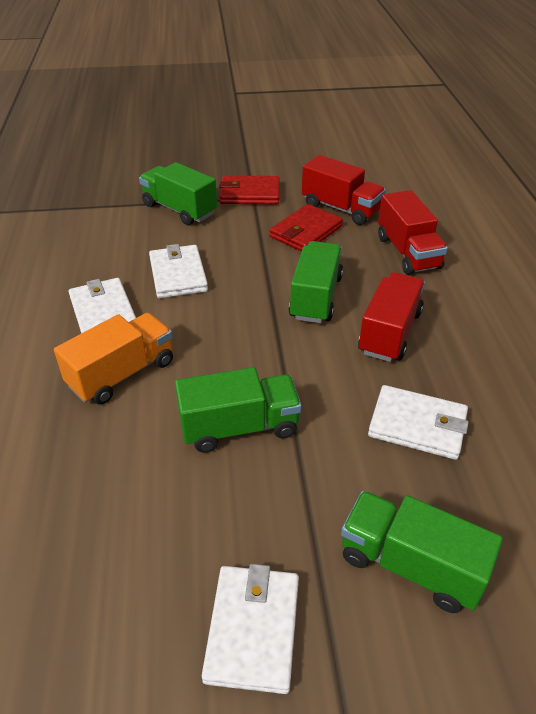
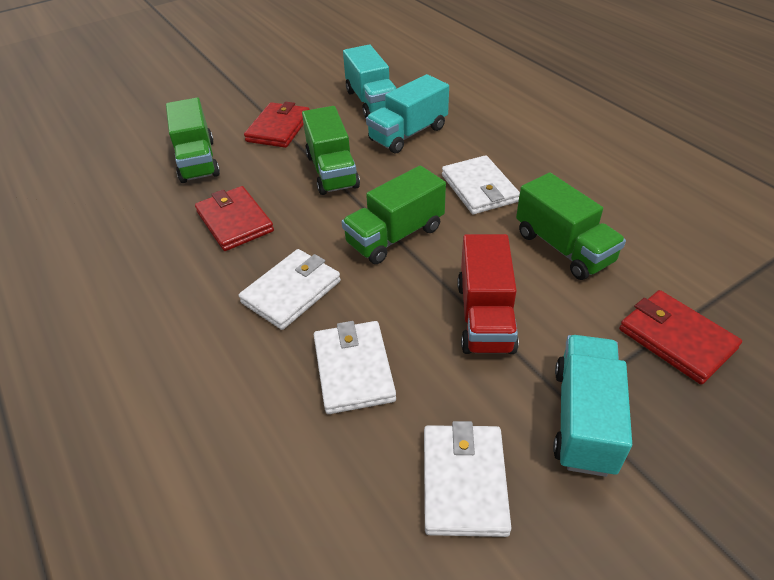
orange truck: [54,313,173,405] = 1 -> none = 0
red truck: [302,155,386,225] [358,272,425,362] [378,190,448,275] = 3 -> [457,234,519,354] = 1
red wallet: [219,175,280,204] [269,204,343,252] = 2 -> [195,186,274,251] [244,102,310,148] [619,290,742,384] = 3
turquoise truck: none = 0 -> [343,45,397,118] [366,74,449,153] [553,335,632,477] = 3

